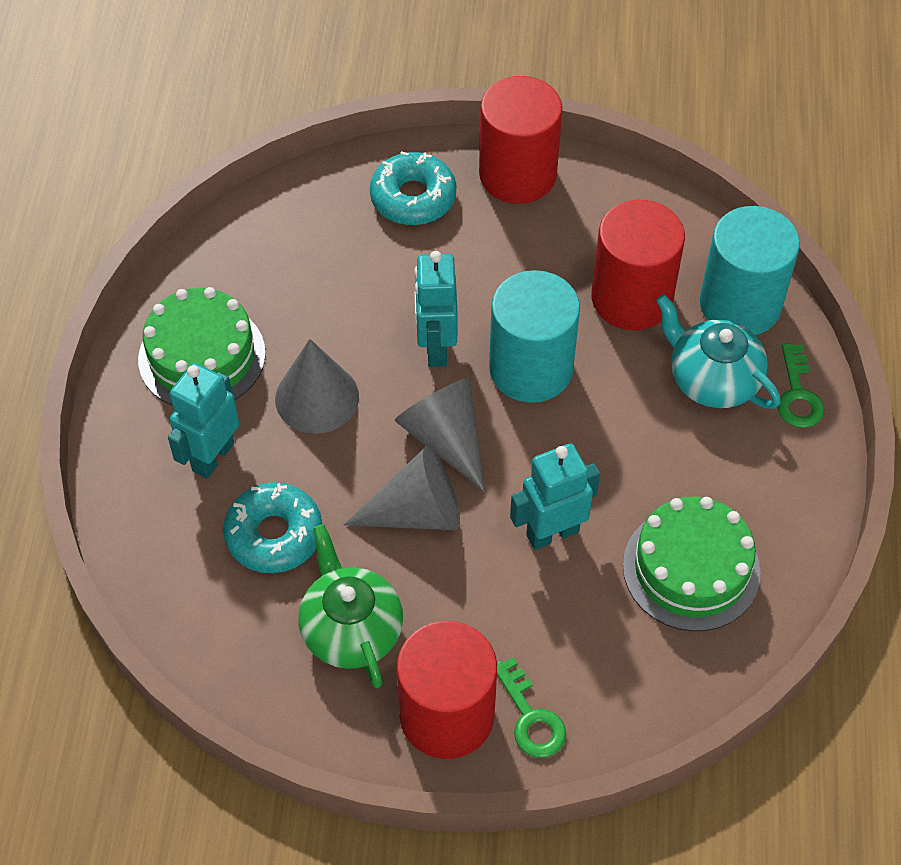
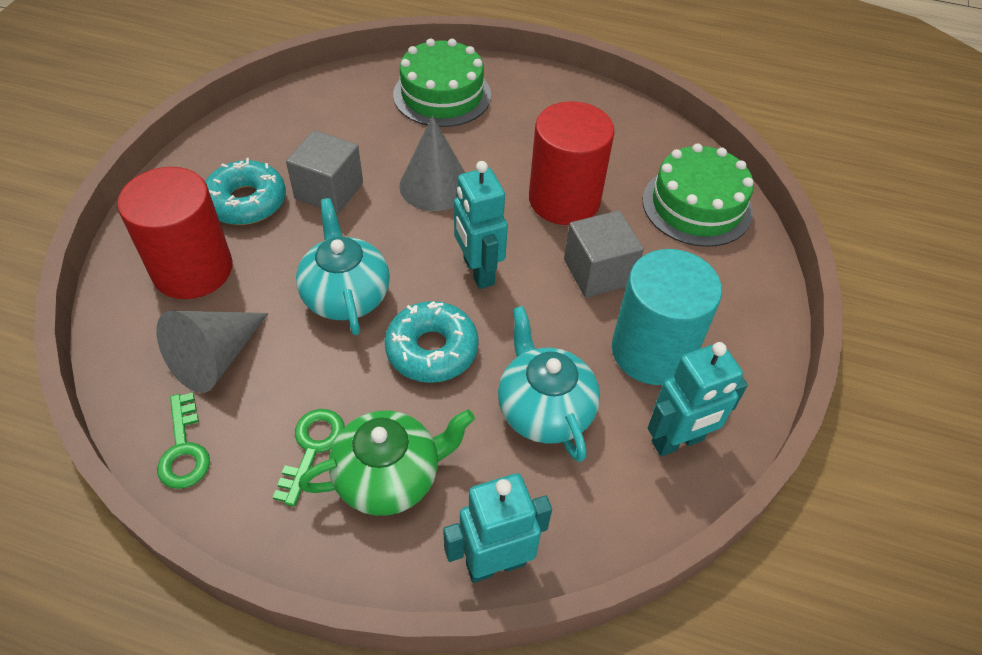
grey cone: [275,339,359,434] [344,446,460,530] [395,378,485,492] = 3 -> [156,311,269,393] [399,116,465,211] = 2
grey cube: none = 0 -> [286,130,363,214] [564,211,644,298] = 2
red cylinder: [396,621,497,759] [479,76,562,204] [591,200,685,330] = 3 -> [117,167,233,299] [529,101,615,225] = 2
turquoise cylinder: [489,270,580,403] [700,206,800,335] = 2 -> [612,249,722,385] = 1
turquoise teapot: [656,294,781,409] = 1 -> [296,198,390,335] [498,306,600,462] = 2

